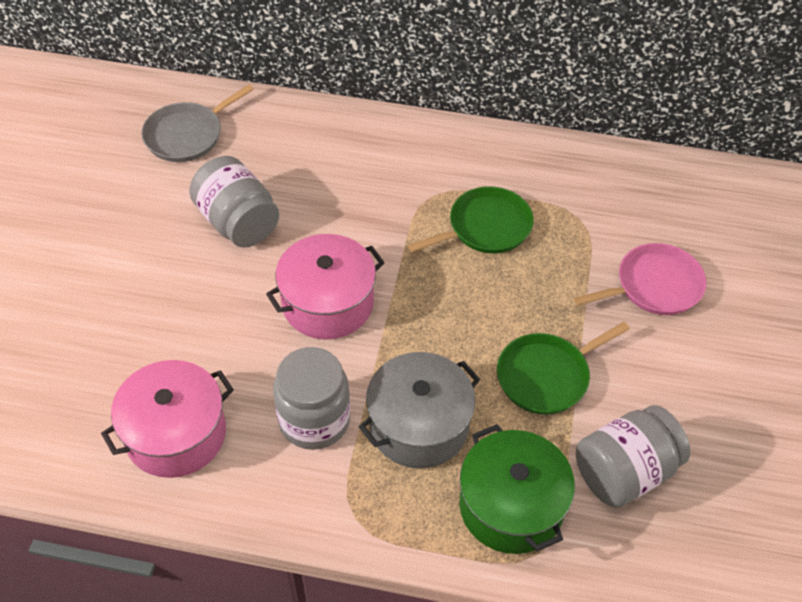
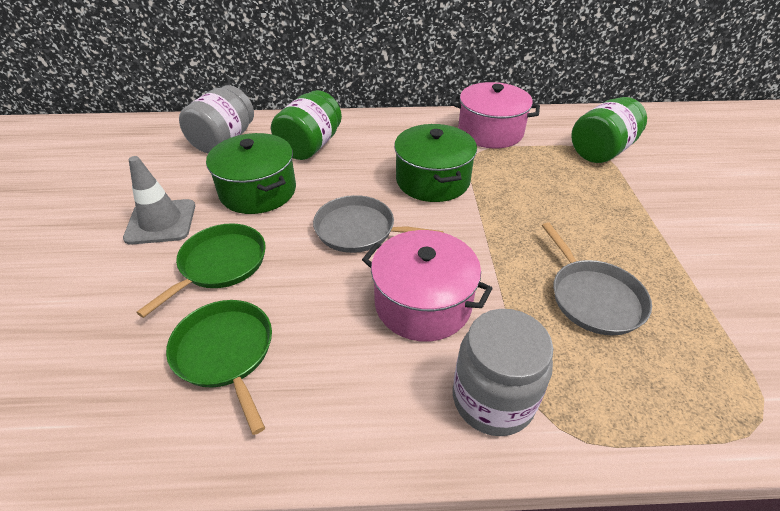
green jar: none = 0 -> [271,90,342,160] [571,97,647,163] = 2
green pot: [459,424,575,554] = 1 -> [206,133,296,214] [394,124,477,202] = 2
grey jar: [189,156,279,248] [273,347,350,450] [576,405,691,508] = 3 -> [179,85,254,154] [453,309,553,436] = 2
grey pan: [142,84,254,162] = 1 -> [313,195,443,253] [542,222,652,335] = 2
grey pot: [359,352,480,469] = 1 -> none = 0
grey traffic cone: none = 0 -> [123,156,195,245] = 1
pink pan: [574,243,707,315] = 1 -> none = 0

